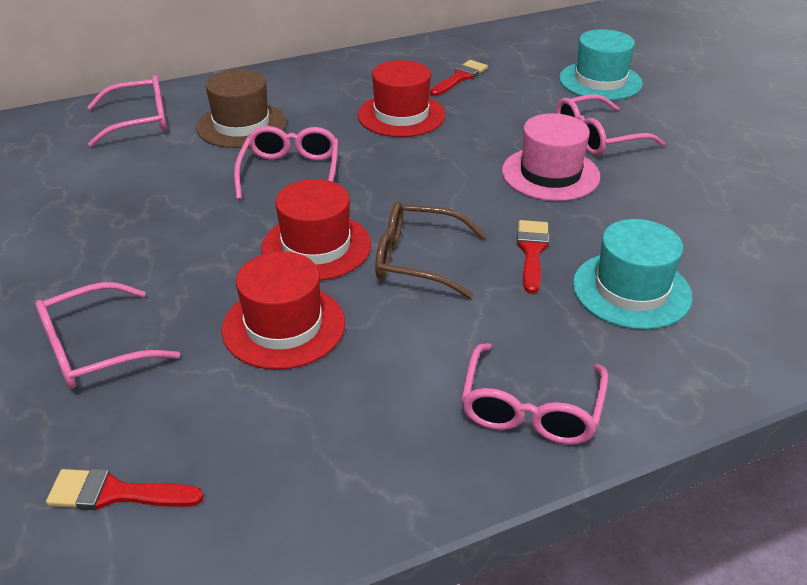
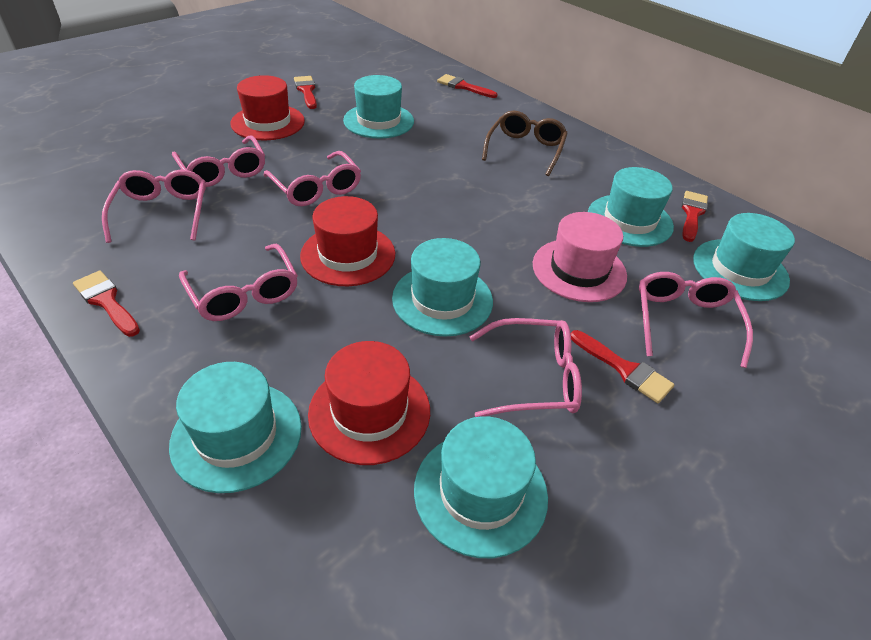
brown hat: [196,69,287,148] = 1 -> none = 0
pink glasses: [35,282,180,389] [87,75,167,147] [234,126,338,200] [461,343,608,445] [556,94,665,156] = 5 -> [102,170,206,243] [172,135,265,187] [179,244,298,321] [263,151,361,206] [470,318,582,417] [639,272,753,368] = 6
red brush: [46,469,204,510] [430,60,488,96] [517,220,549,294] = 3 -> [73,270,140,337] [294,76,317,109] [437,74,498,98] [571,330,674,403] [681,191,708,242] = 5
turquoise hat: [559,29,643,100] [573,219,692,330] = 2 -> [169,362,302,493] [343,75,414,139] [392,238,493,337] [414,416,548,558] [588,167,674,247] [693,213,795,301] = 6

